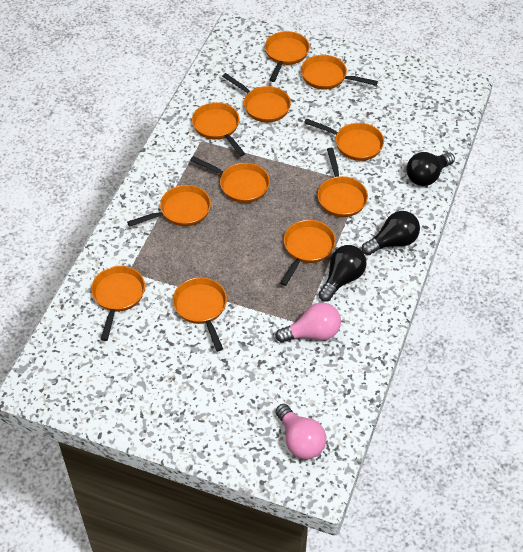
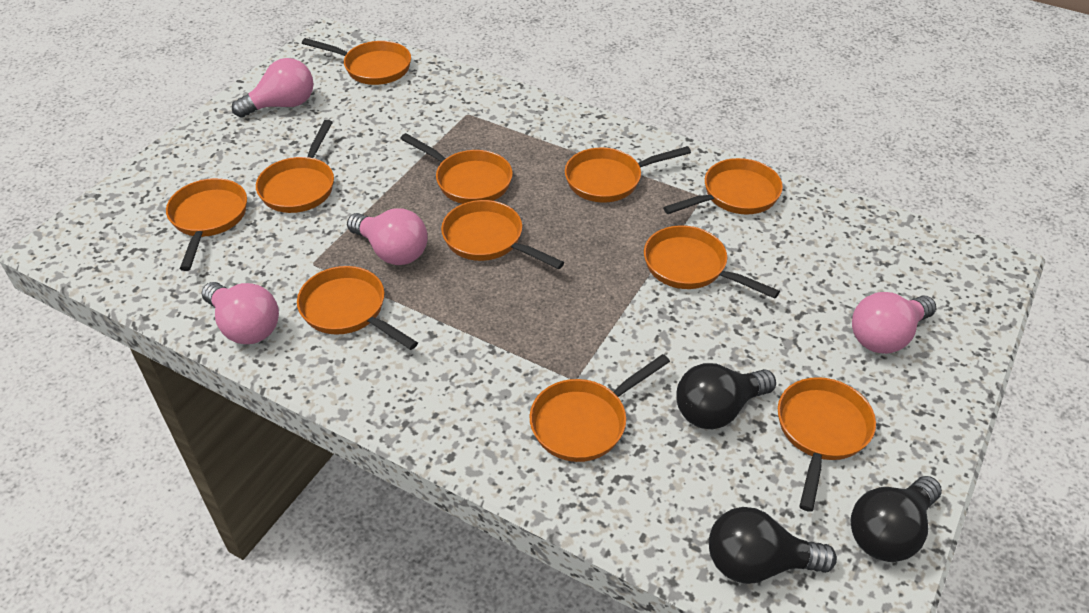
pink light bulb: [275,303,341,343] [275,404,326,459] = 2 -> [202,282,279,344] [232,58,314,118] [347,208,428,265] [852,292,936,354] = 4

